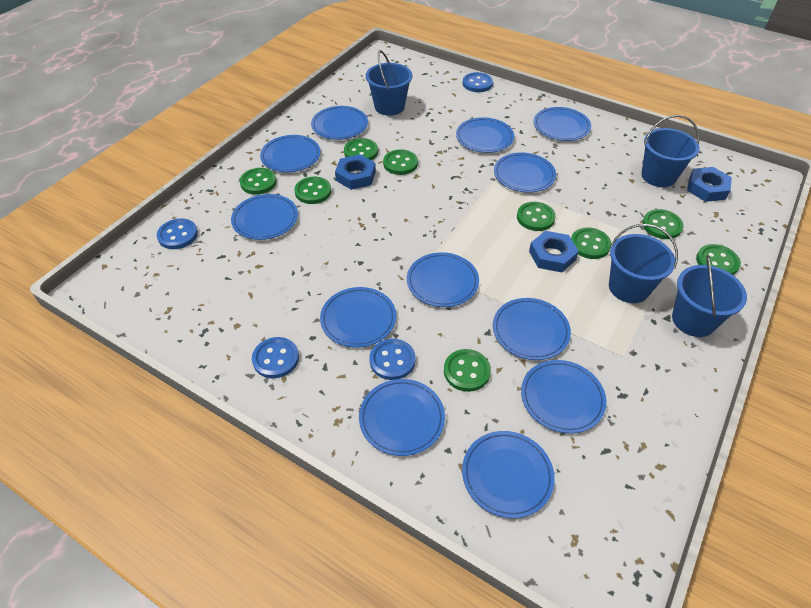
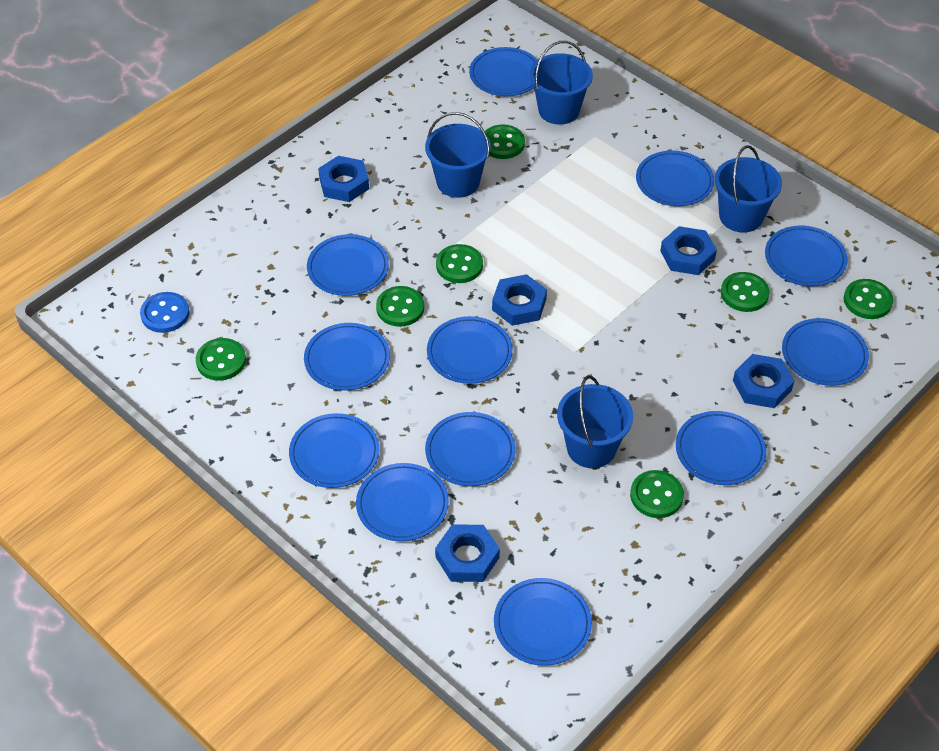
blue button: [157,218,198,249] [252,337,299,378] [370,339,416,380] [463,72,493,92] = 4 -> [140,292,190,333] = 1
blue nut: [335,154,376,190] [529,231,579,272] [687,167,732,202] = 3 -> [318,156,369,202] [435,524,500,582] [492,274,547,326] [660,226,717,275] [733,354,794,408] = 5
green button: [240,168,277,195] [294,177,331,204] [344,138,378,160] [383,149,418,175] [444,349,491,392] [517,202,556,231] [571,227,612,259] [642,209,684,239] [696,244,741,275] = 9 -> [196,338,246,381] [376,286,424,327] [436,244,483,283] [485,124,525,159] [630,470,684,518] [721,272,770,312] [844,279,893,319] = 7

